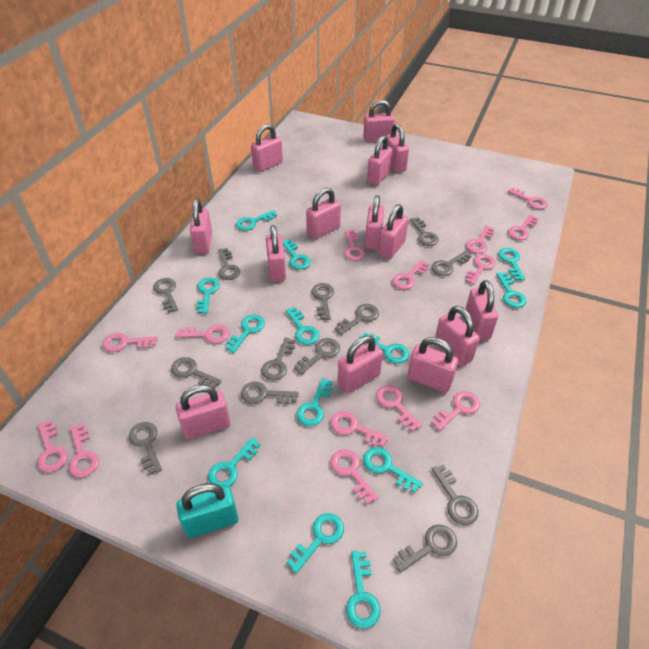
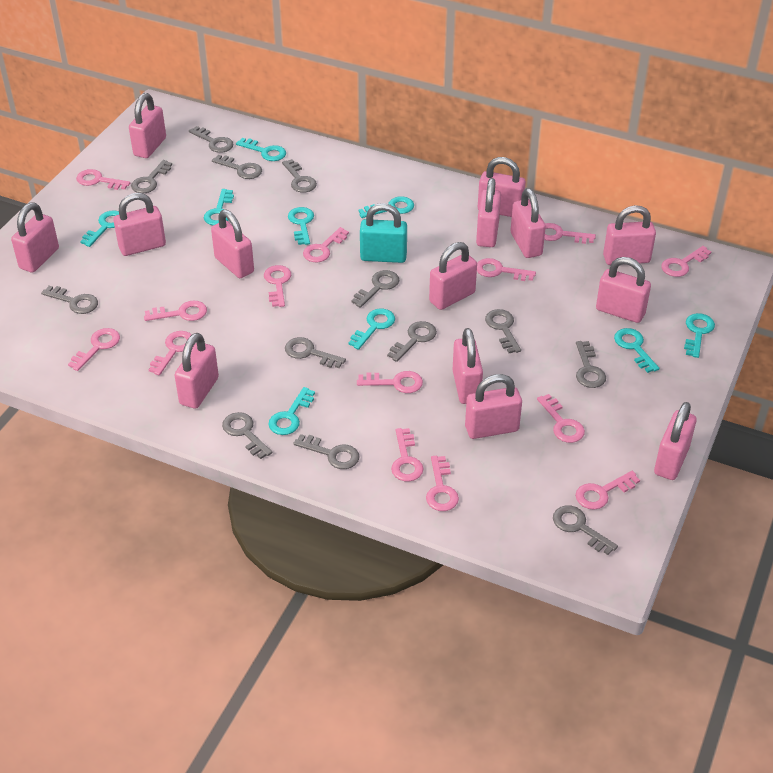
turquoise key: [196,277,220,314] [208,437,261,487] [225,314,265,353] [236,210,277,231] [283,239,311,270] [285,307,319,345] [287,513,344,574] [297,378,333,426] [346,551,381,629] [358,332,409,364] [363,447,423,493] [496,272,527,308] [498,248,525,281] = 13 -> [80,210,119,247] [204,189,234,225] [236,138,286,161] [268,387,315,435] [288,207,314,245] [349,309,395,350] [358,196,414,218] [614,328,659,373] [684,313,715,358] = 9

